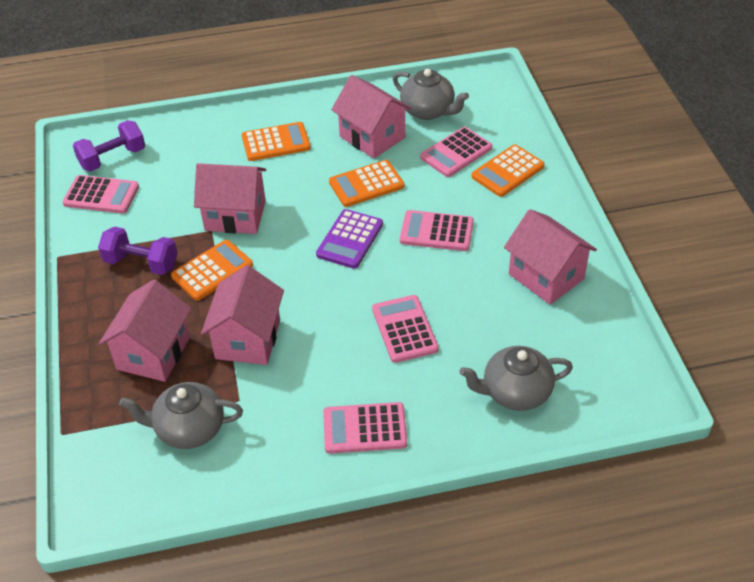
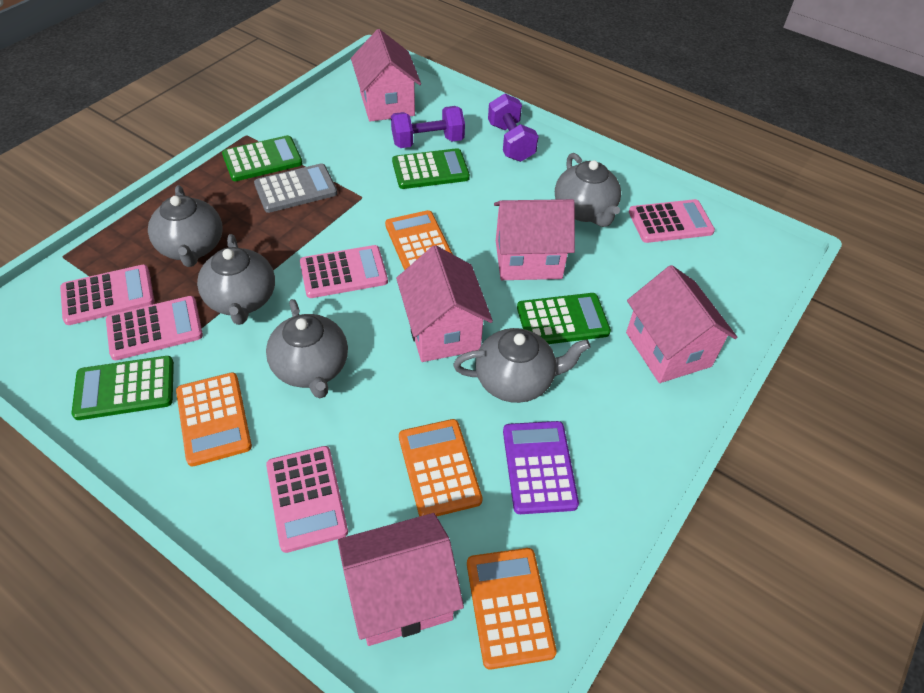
green calculator: none = 0 -> [71,356,174,420] [222,135,303,181] [392,148,470,189] [517,293,611,344] = 4
grey calculator: none = 0 -> [254,164,337,213] = 1
grey teapot: [119,382,243,449] [393,69,469,120] [459,346,573,411] = 3 -> [148,185,223,267] [197,234,275,325] [266,299,348,398] [453,328,591,403] [555,153,621,227] = 5

